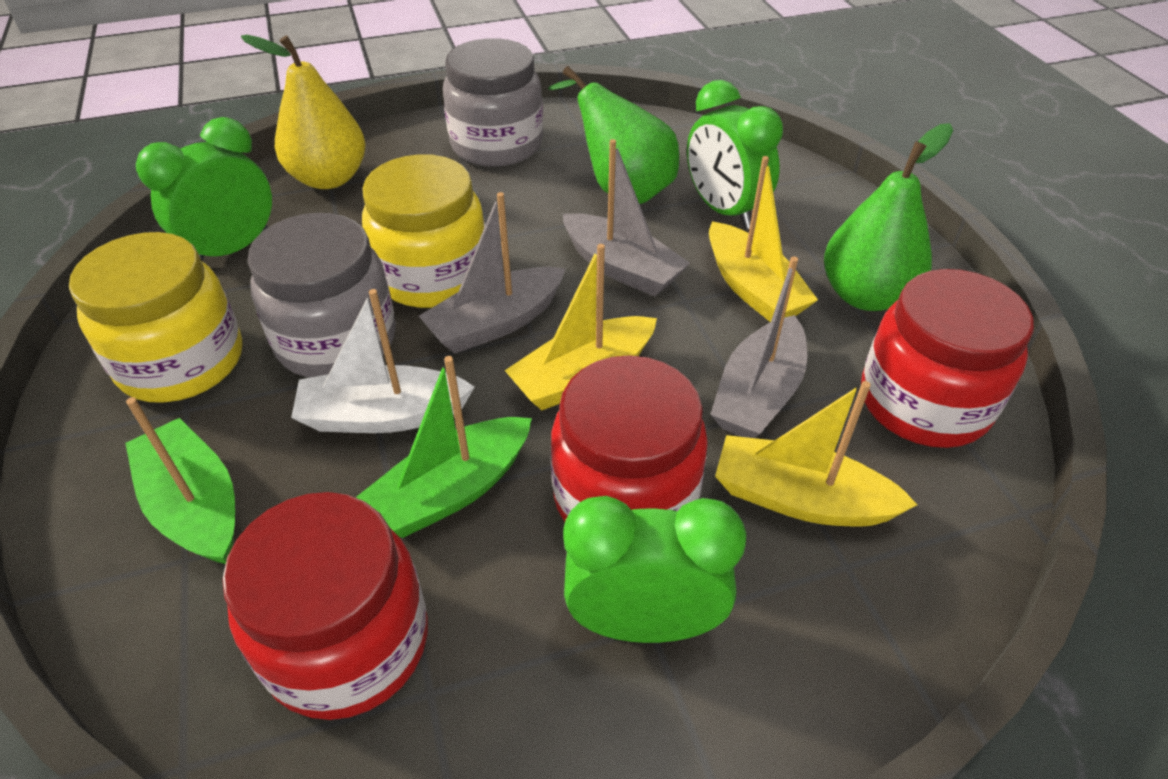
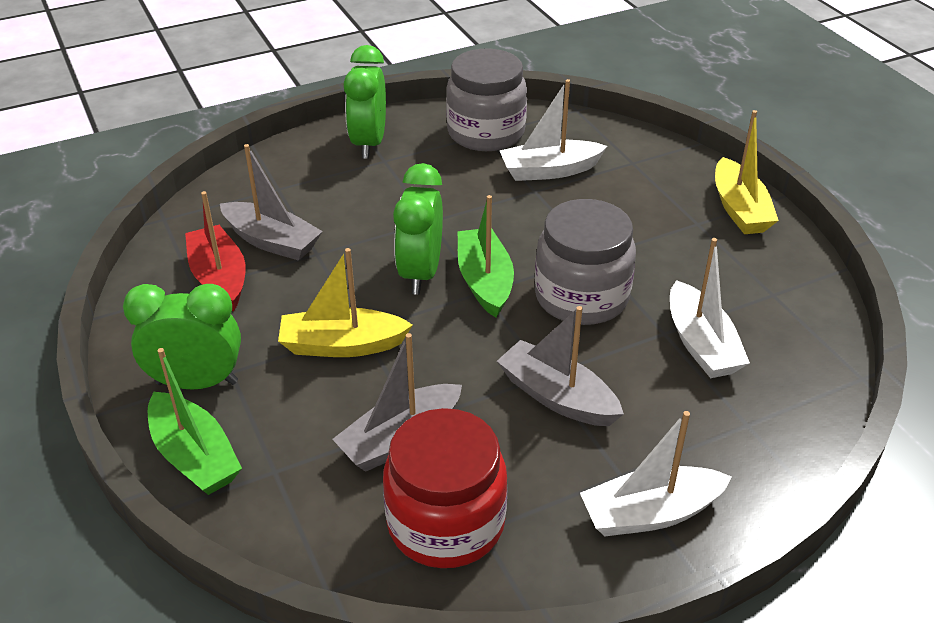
green pear: [548,66,679,204] [824,123,953,311] = 2 -> none = 0
red boat: none = 0 -> [185,191,246,311] = 1
red jar: [222,492,428,720] [551,355,708,522] [861,269,1034,448] = 3 -> [383,408,508,568] = 1
white boat: [291,289,475,433] = 1 -> [500,79,607,181] [580,411,732,536] [670,238,750,378] = 3
yellow boat: [504,244,657,410] [709,156,818,322] [715,381,918,526] = 3 -> [278,248,413,357] [715,110,779,234] = 2
yellow jar: [69,232,242,403] [362,154,485,308] = 2 -> none = 0
yellow pear: [241,35,365,189] = 1 -> none = 0

